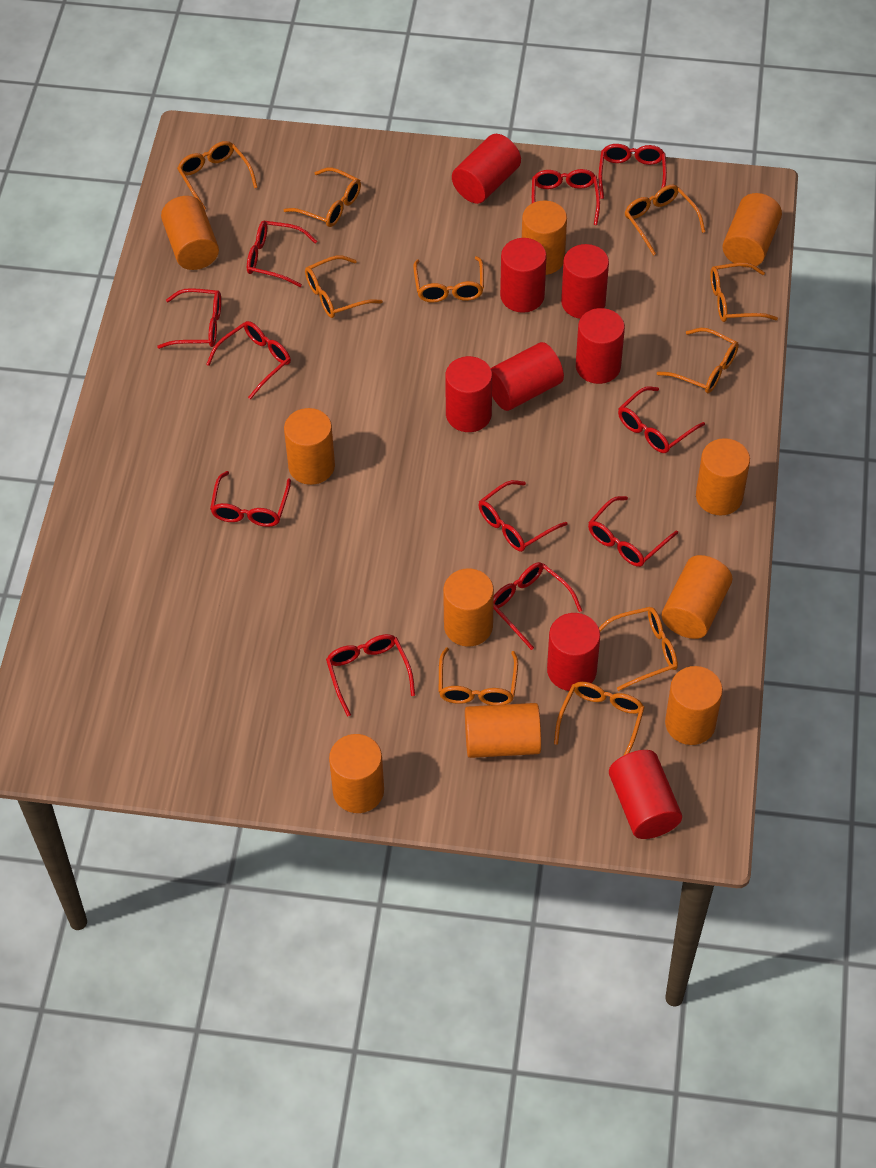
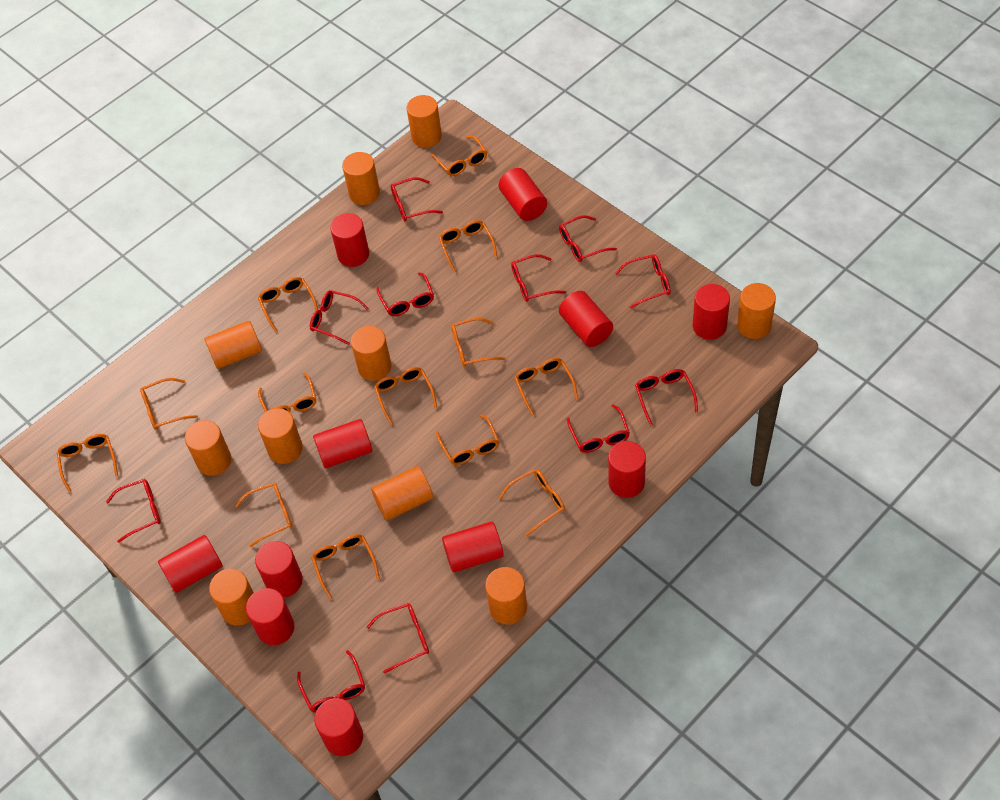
orange glasses: [177,141,258,209] [284,167,361,227] [305,255,383,318] [413,256,484,303] [439,647,518,705] [554,682,645,756] [599,607,678,691] [625,185,705,256] [657,328,739,393] [710,263,778,322] = 10 -> [57,434,118,492] [140,378,198,430] [235,483,292,547] [258,277,318,332] [258,372,316,412] [311,534,380,599] [374,367,437,425] [430,135,487,176] [436,414,499,465] [439,220,498,273] [451,318,506,367] [499,469,565,536] [514,358,578,416] = 13
red cylinder: [445,356,492,432] [452,134,521,204] [491,342,564,411] [500,238,547,313] [547,613,600,691] [561,244,609,319] [576,308,625,384] [609,750,682,839] = 8 -> [158,535,223,593] [246,588,294,645] [255,541,303,598] [313,419,372,468] [314,698,363,756] [330,213,369,267] [442,521,504,572] [499,168,547,221] [559,291,613,347] [608,441,646,498] [693,284,730,340] = 11

